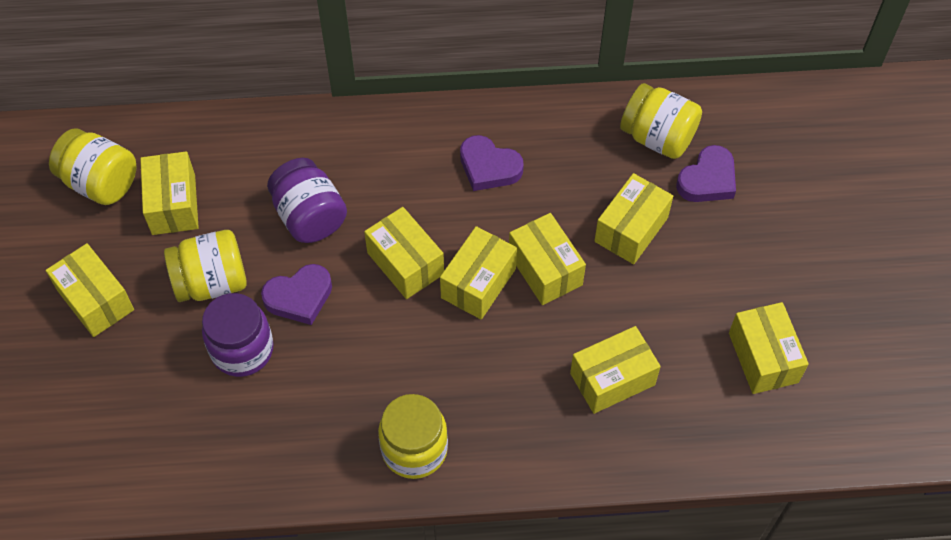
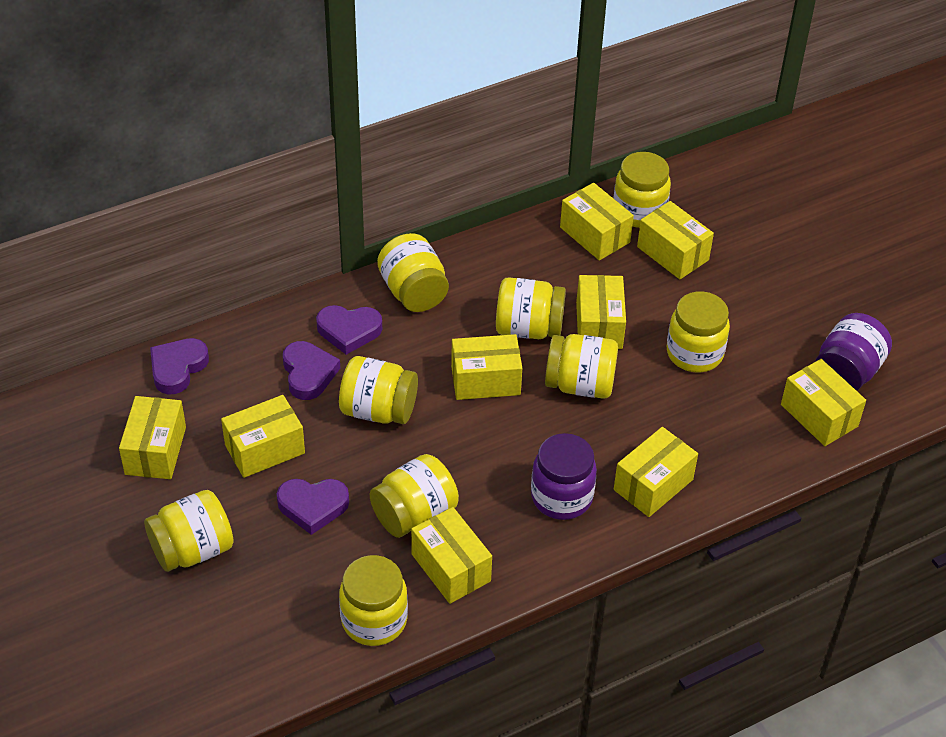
purple heart: [261,264,332,325] [460,135,524,191] [676,145,736,202] = 3 -> [150,338,209,394] [277,479,349,535] [283,341,340,400] [316,305,382,355] = 4
yellow box: [46,243,134,337] [140,151,199,235] [364,207,444,299] [440,226,517,320] [509,213,586,305] [570,326,661,414] [594,173,673,264] [729,302,809,394] = 8 -> [119,396,186,479] [221,395,305,478] [411,507,492,604] [451,334,522,400] [560,183,634,261] [576,275,626,349] [614,427,698,517] [637,201,714,279] [781,359,866,446] = 9
yellow jar: [49,128,137,205] [164,230,247,302] [378,394,448,479] [620,83,702,159] = 4 -> [144,490,234,572] [339,356,418,424] [339,555,408,646] [370,454,459,538] [377,233,449,312] [496,277,566,339] [545,334,618,399] [613,152,671,228] [667,291,730,372] = 9

